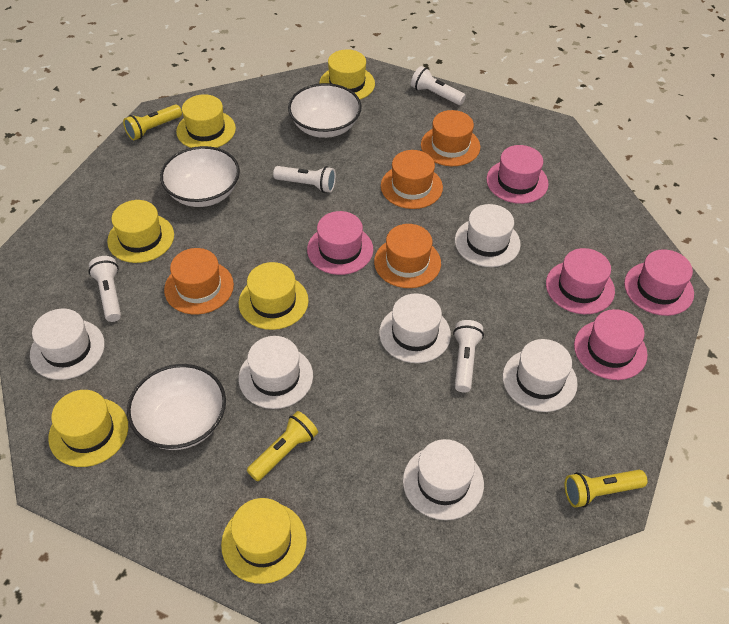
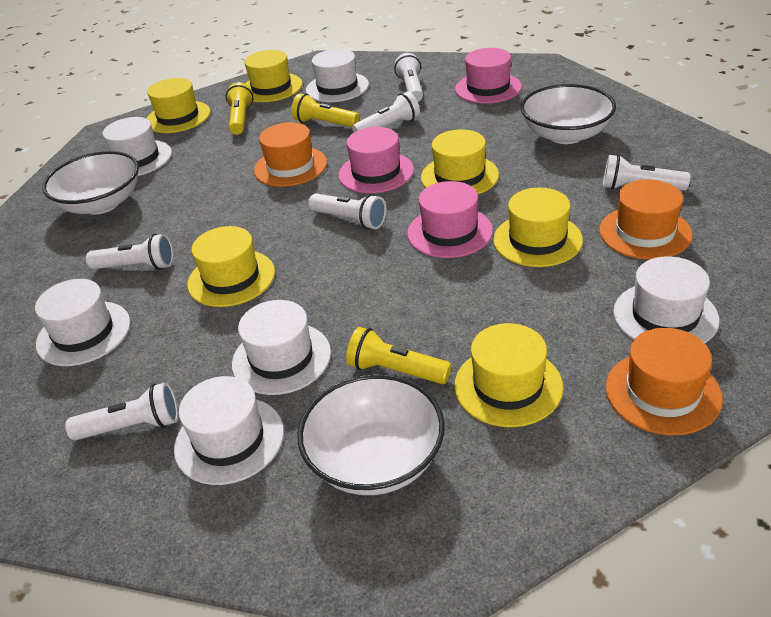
orange hat: [164,248,234,315] [374,224,441,288] [381,150,443,209] [421,110,480,166] = 4 -> [254,122,327,187] [600,179,693,260] [606,328,723,435] = 3
pink hat: [307,211,373,275] [486,145,549,204] [546,248,615,314] [574,309,648,380] [624,249,694,316] = 5 -> [338,127,414,193] [407,181,493,258] [455,48,522,104] = 3
white flashlight: [88,256,121,322] [273,166,336,193] [411,66,466,105] [453,320,484,393] = 4 -> [65,382,178,441] [86,234,174,270] [308,193,386,229] [352,91,420,132] [394,53,423,102] [603,155,690,191] = 6

